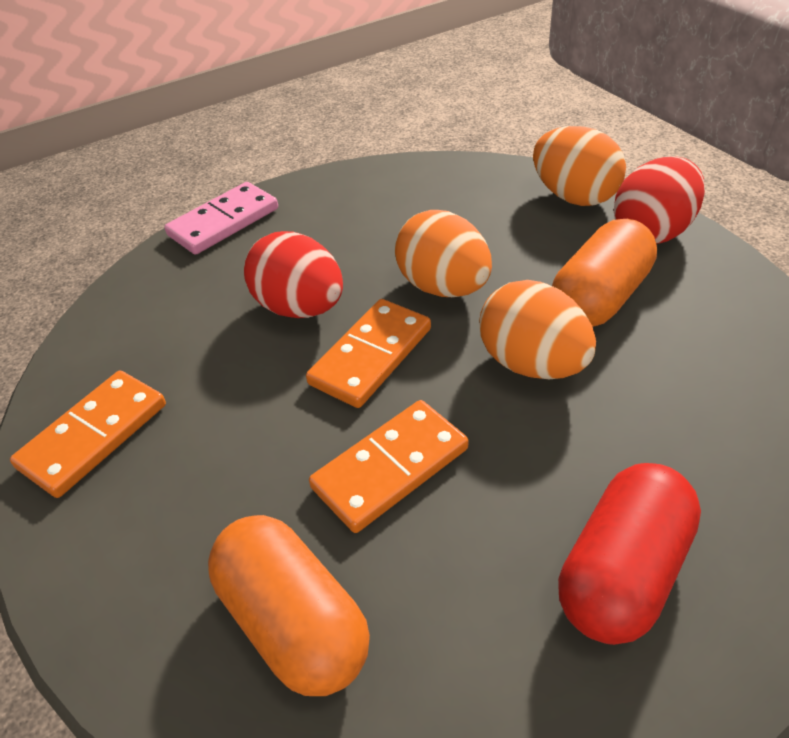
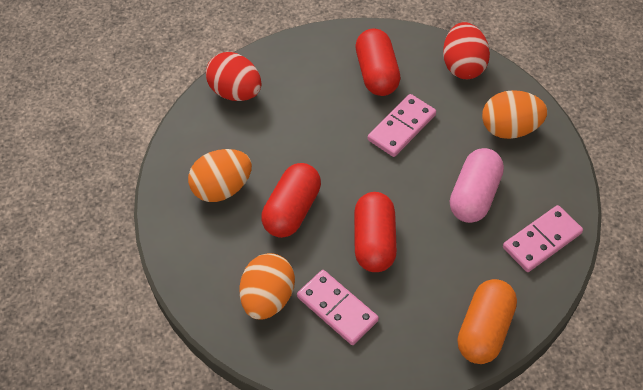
orange capsule: [208,515,370,696] [552,219,657,327] = 2 -> [457,279,517,364] = 1
orange domino: [10,370,166,498] [306,299,431,408] [309,400,468,533] = 3 -> none = 0
pink capsule: none = 0 -> [450,148,504,223] = 1
pink domino: [164,182,278,255] = 1 -> [297,270,379,345] [368,94,436,157] [503,205,583,272] = 3
red capsule: [558,463,701,645] = 1 -> [261,163,321,238] [354,192,397,272] [355,29,401,96] = 3

